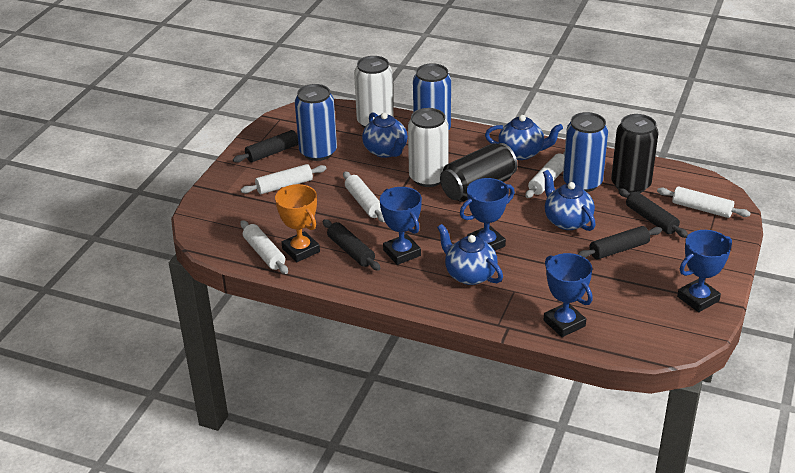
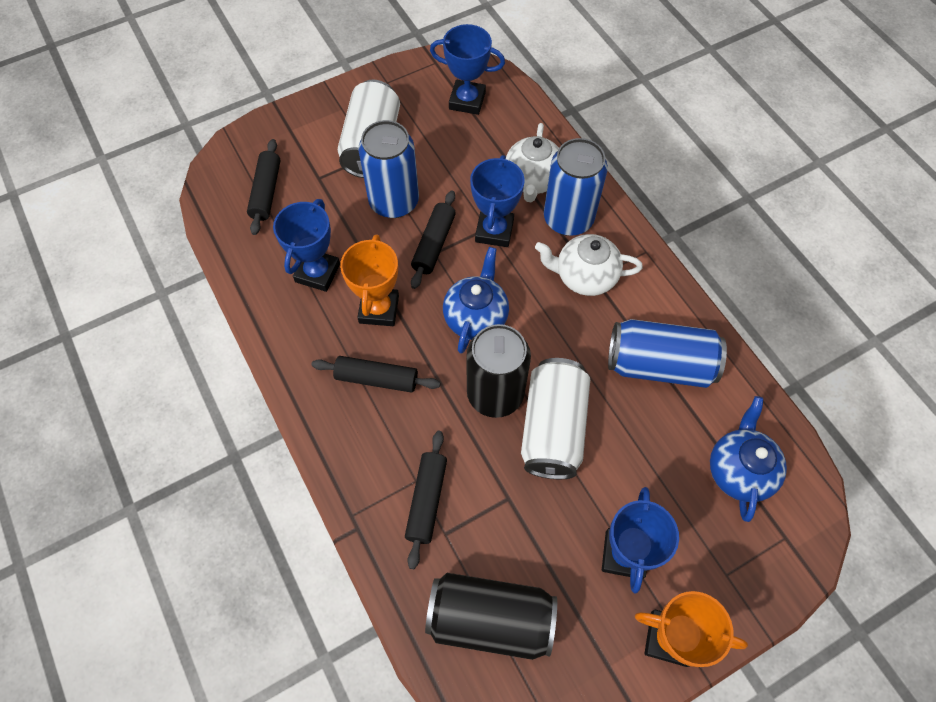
blue teapot: [362,112,408,158] [437,224,503,285] [485,115,563,160] [543,170,596,231] = 4 -> [443,247,509,354] [710,396,787,522] = 2
orange trophy: [275,184,320,262] = 1 -> [340,234,399,326] [635,591,748,667] = 2
white rolling pin: [240,220,288,274] [241,164,327,194] [343,171,385,222] [525,152,565,198] [657,186,751,218] = 5 -> none = 0
white teapot: none = 0 -> [506,123,559,202] [535,234,643,296] = 2

